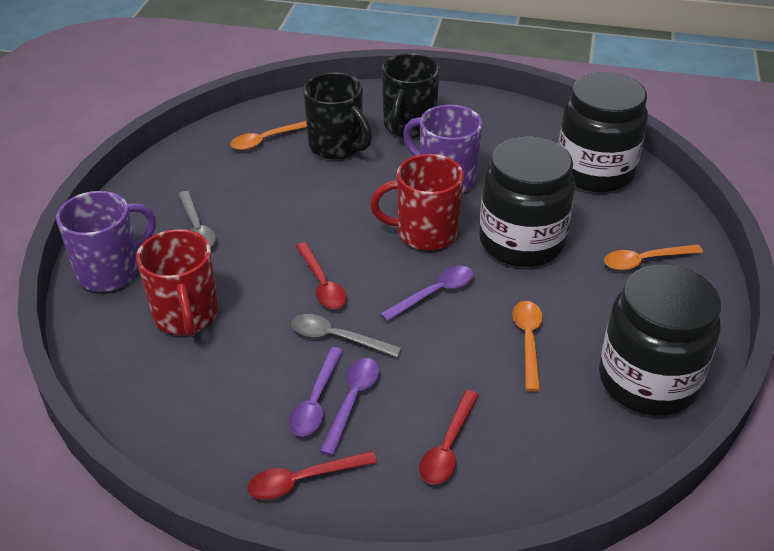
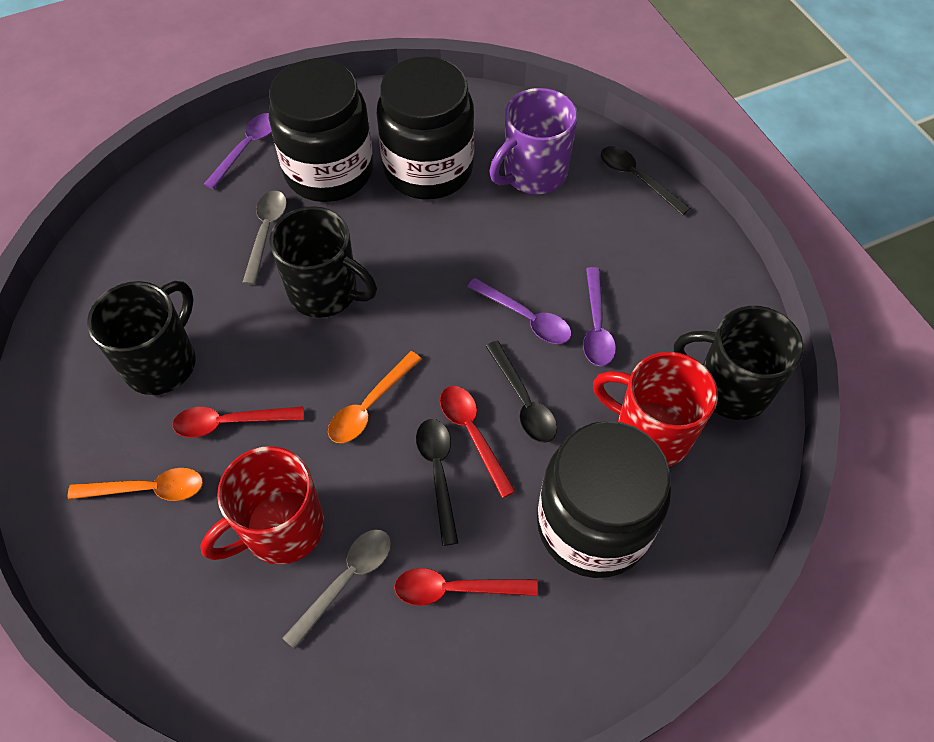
black mug: [303,72,372,160] [382,53,440,138] = 2 -> [87,281,196,395] [270,206,377,318] [674,306,804,420] = 3
black spoon: none = 0 -> [416,419,459,546] [486,341,557,443] [601,146,690,216] = 3
orange spoon: [230,121,307,150] [512,301,543,391] [604,244,703,270] = 3 -> [68,468,203,501] [328,351,421,443] = 2
purple mug: [56,191,156,292] [403,105,482,193] = 2 -> [490,88,578,194] = 1

